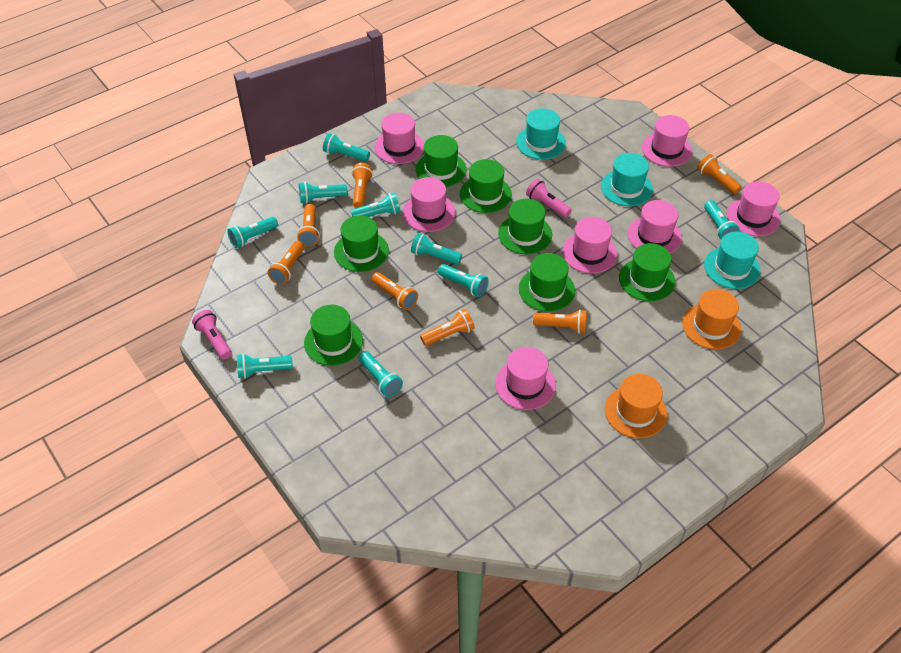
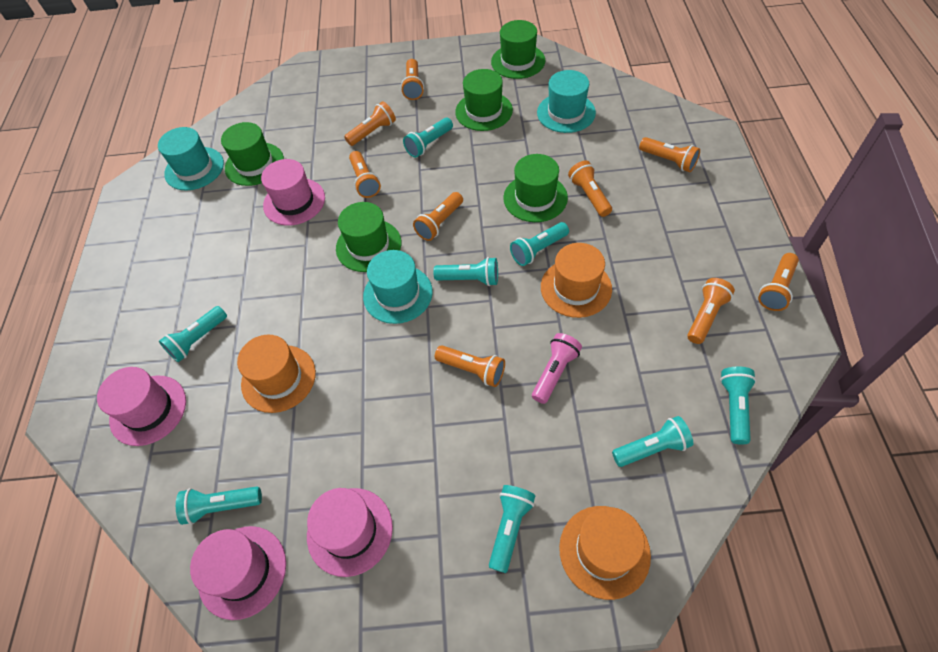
green hat: [304,305,363,366] [334,215,389,272] [416,135,467,187] [460,159,512,213] [498,199,552,254] [519,253,575,312] [619,243,675,301] = 7 -> [221,122,284,186] [336,202,401,272] [455,69,513,131] [491,20,545,79] [503,154,568,222] = 5
orange flashlight: [268,241,304,284] [297,204,320,247] [352,163,373,208] [372,272,418,310] [420,309,475,346] [533,309,587,334] [697,154,742,194] = 7 -> [344,101,396,146] [349,151,381,198] [401,59,424,100] [413,192,463,241] [435,345,505,387] [568,160,612,217] [639,137,700,172] [687,278,735,344] [758,253,799,311] = 9
orange hat: [605,374,667,438] [682,289,741,349] = 2 -> [237,335,316,413] [541,243,612,318] [559,506,651,600] = 3
pink flashlight: [192,310,232,360] [526,179,572,218] = 2 -> [532,333,582,404] = 1
pink hat: [374,113,424,164] [402,177,455,232] [495,347,556,410] [562,217,617,274] [628,200,682,254] [642,115,692,167] [726,181,781,236] = 7 -> [97,367,186,446] [190,526,286,620] [261,159,325,226] [307,488,393,577] = 4
turquoise flashlight: [227,217,278,248] [237,353,293,378] [299,182,347,204] [323,133,370,162] [351,193,401,217] [358,351,403,397] [411,233,462,265] [438,264,489,297] [704,200,740,239] = 9 -> [159,306,227,362] [176,486,262,525] [403,118,453,158] [433,257,498,286] [489,485,535,573] [510,222,569,266] [612,416,693,467] [720,366,756,445] = 8

